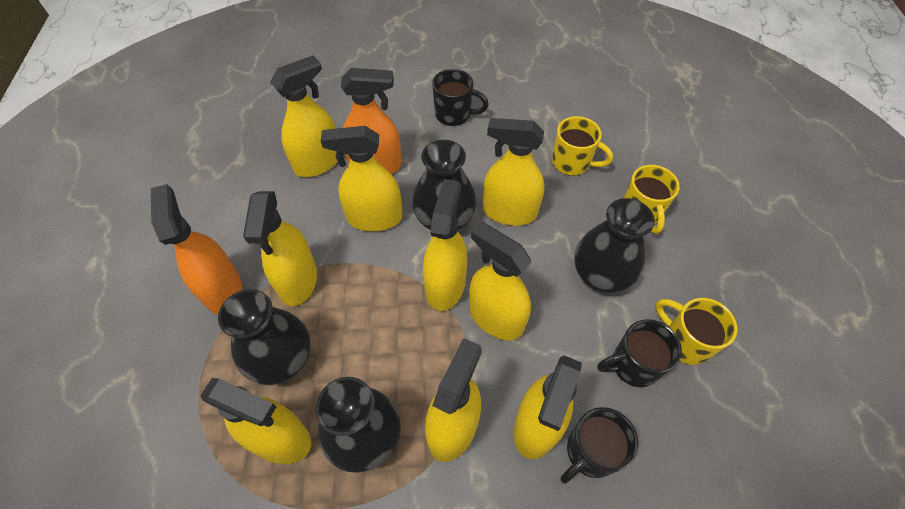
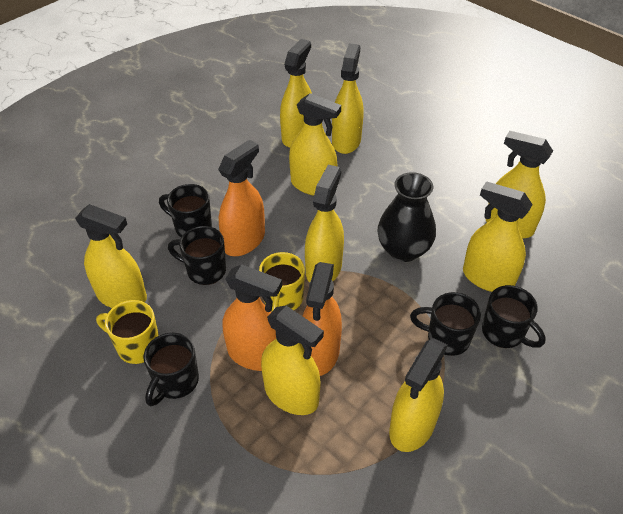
black mug: [432,69,489,126] [560,407,639,484] [597,319,682,387] = 3 -> [144,333,199,406] [159,184,212,237] [168,226,226,285] [410,292,481,356] [482,285,546,348] = 5
black vase: [218,289,310,385] [316,377,401,473] [412,140,476,230] [574,198,655,293] = 4 -> [377,172,436,262] = 1
orange spray bottle: [151,184,242,315] [341,68,402,174] = 2 -> [218,140,265,256] [223,264,282,371] [303,262,342,376] = 3
yellow mug: [552,116,613,176] [624,165,680,234] [655,298,738,365] = 3 -> [96,300,159,364] [259,252,305,311] = 2

